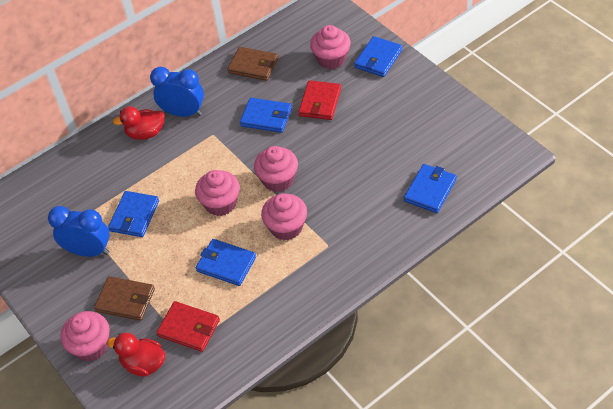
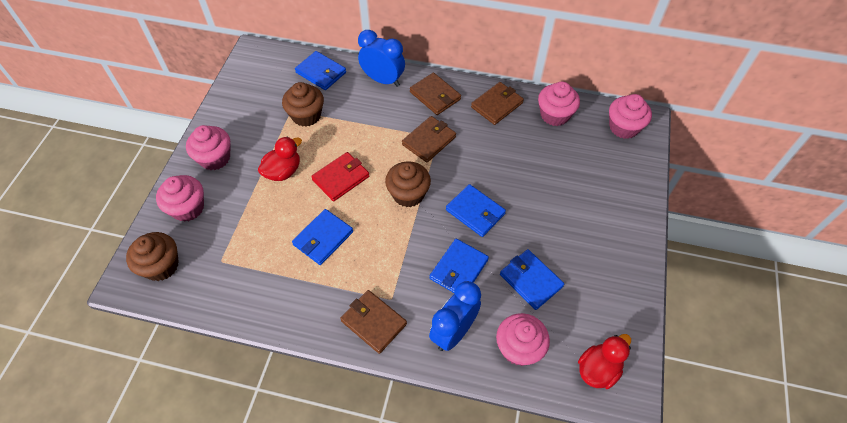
brown cupcake: none = 0 -> [126,232,179,281] [282,82,324,127] [385,161,431,207] = 3
brown wallet: [94,276,155,321] [228,47,278,81] = 2 -> [340,290,407,354] [402,116,456,163] [410,72,461,115] [471,82,524,125] = 4
red wallet: [156,301,220,352] [298,80,341,120] = 2 -> [311,152,370,202] = 1

